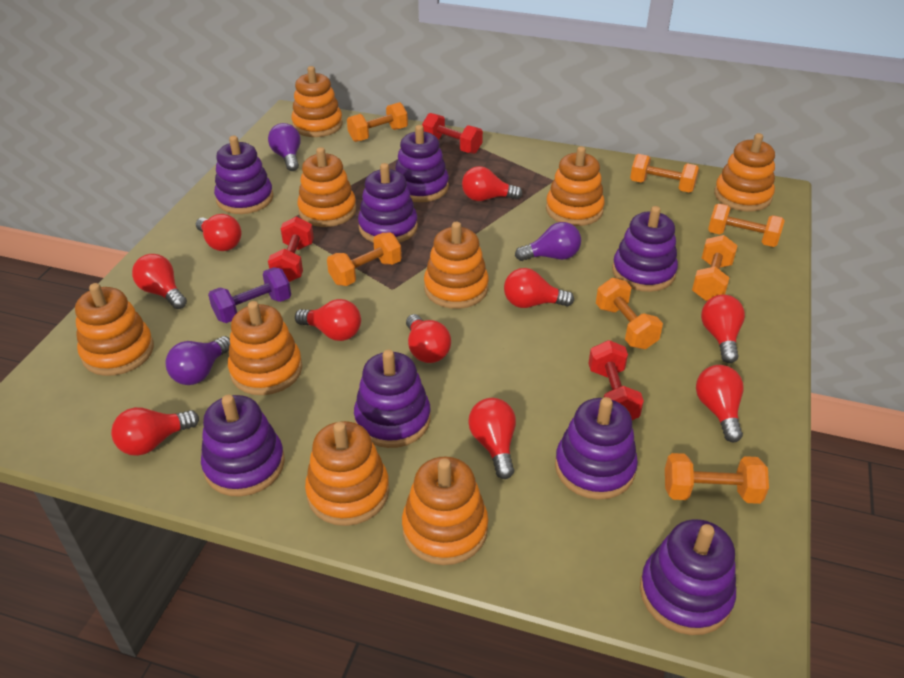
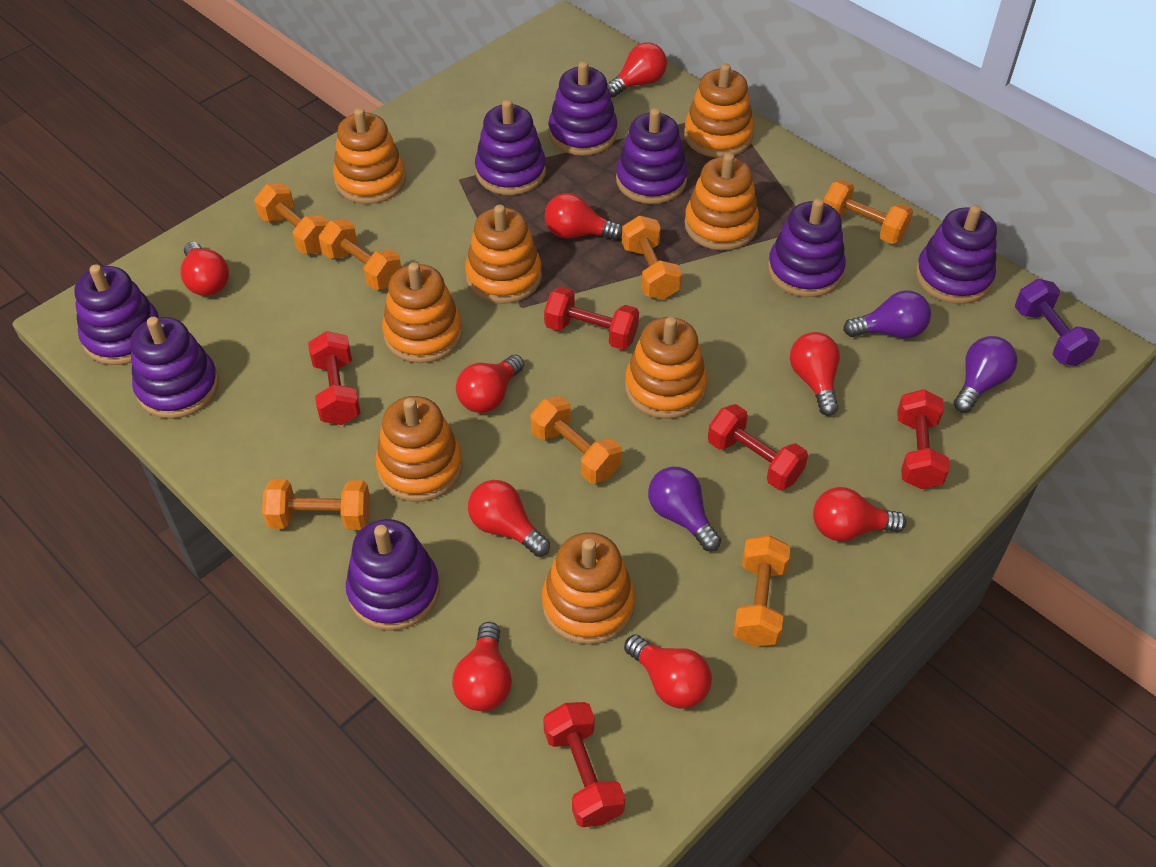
orange stacking toy: [75,283,154,376] [228,301,302,395] [291,66,343,137] [297,147,356,227] [305,421,389,526] [402,457,488,565] [424,222,489,309] [546,146,605,226] [714,133,775,212] = 9 -> [333,108,406,204] [375,396,463,502] [382,262,462,363] [465,205,542,304] [542,532,635,645] [625,317,707,419] [684,63,754,158] [684,153,759,250] = 8
red dumbbell: [268,217,314,282] [422,113,483,154] [588,340,644,420] = 3 -> [308,331,361,425] [543,702,625,827] [544,287,639,350] [708,404,808,490] [897,389,950,489] = 5
red light bulb: [111,407,199,456] [132,254,187,309] [196,214,241,251] [295,299,361,341] [406,314,451,363] [462,166,523,201] [468,398,516,479] [504,268,574,308] [696,365,744,442] [701,294,745,363] = 10 -> [181,242,229,296] [452,622,512,711] [456,354,524,413] [468,480,550,557] [545,193,622,240] [607,42,667,97] [624,634,712,709] [790,332,840,416] [813,487,906,541] = 9

